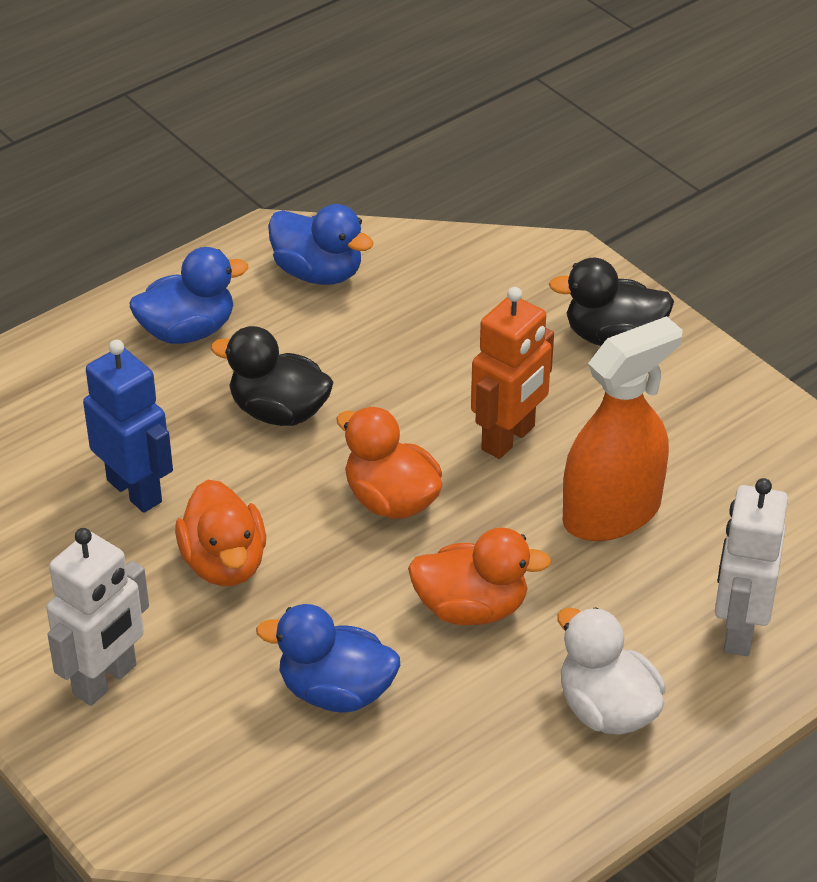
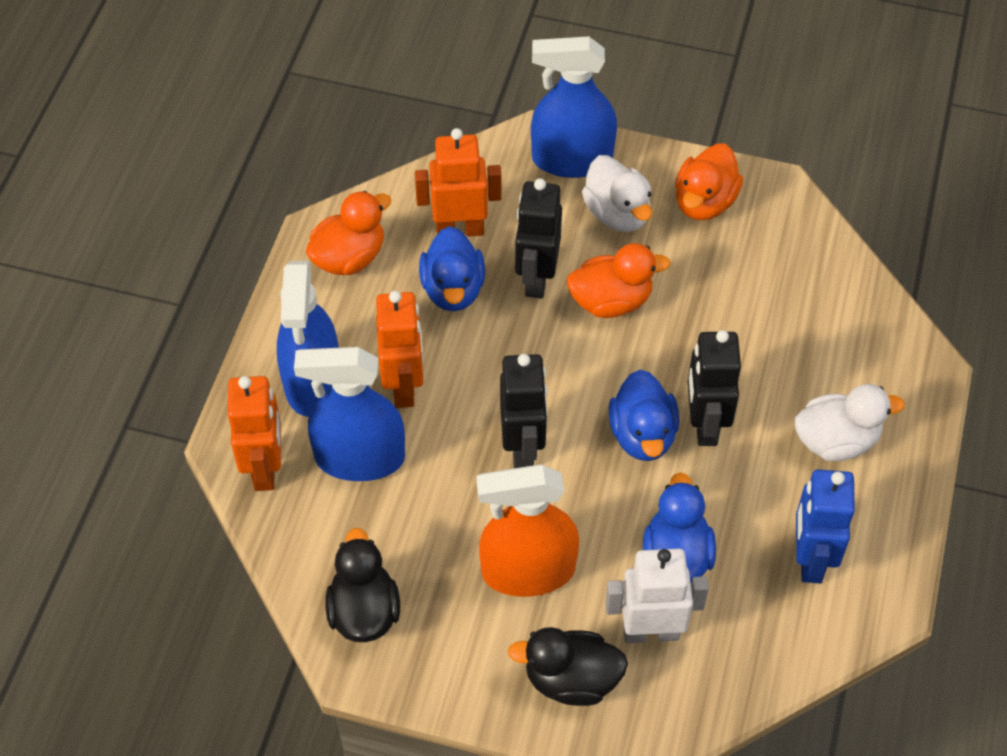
black robot: none = 0 -> [500,354,547,468] [515,178,562,299] [688,330,741,446] = 3
blue spray bottle: none = 0 -> [277,261,339,417] [294,347,405,481] [531,36,617,178] = 3
orange robot: [471,287,554,459] = 1 -> [228,376,281,491] [376,291,424,408] [415,128,501,237] = 3
white duck: [558,607,666,735] = 1 -> [582,155,652,232] [794,384,905,461] = 2
white robot: [46,528,149,706] [715,478,788,656] = 2 -> [605,549,709,643] = 1

